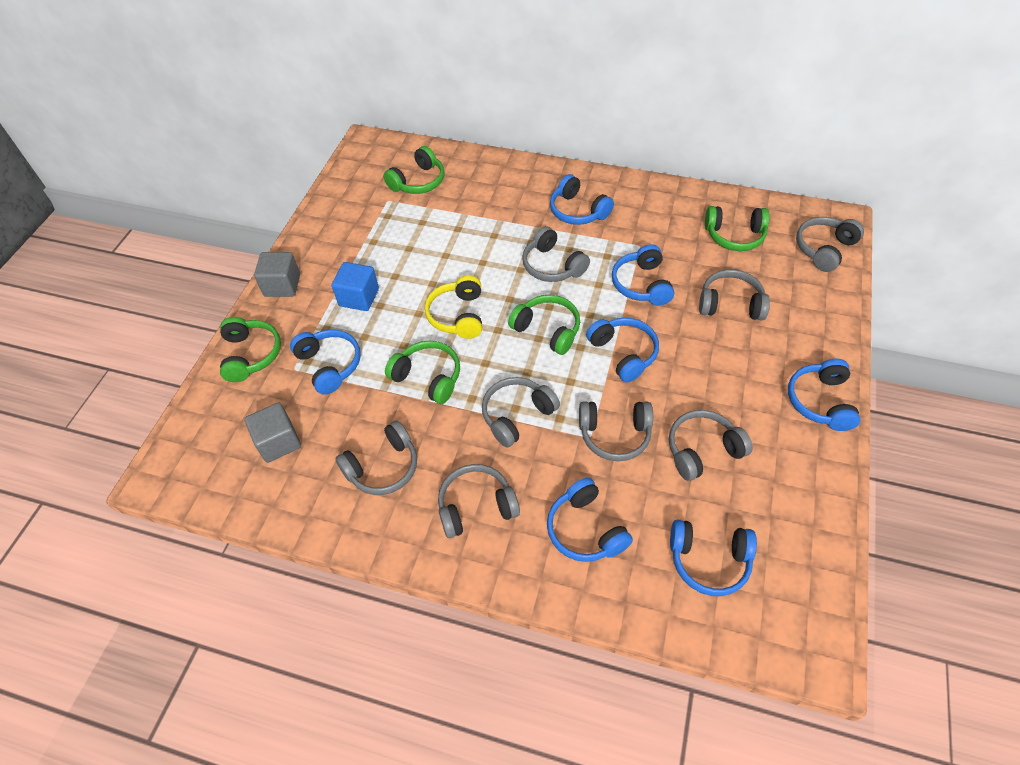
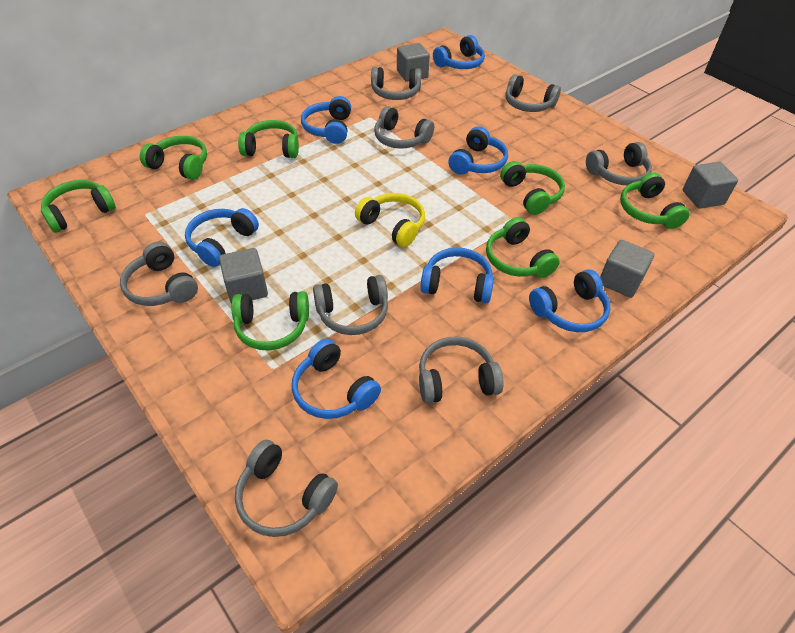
blue cube: [332,262,379,311] = 1 -> none = 0
green headphones: [220,317,281,382] [383,146,445,194] [385,340,460,404] [508,295,580,355] [705,206,770,251] = 5 -> [41,180,116,233] [140,136,207,180] [231,291,309,351] [238,120,299,158] [486,217,560,278] [500,161,565,215] [620,172,690,229] = 7
grey cube: [244,402,301,463] [254,252,300,297] = 2 -> [219,248,268,304] [397,43,430,82] [600,240,654,298] [683,162,738,209] = 4

